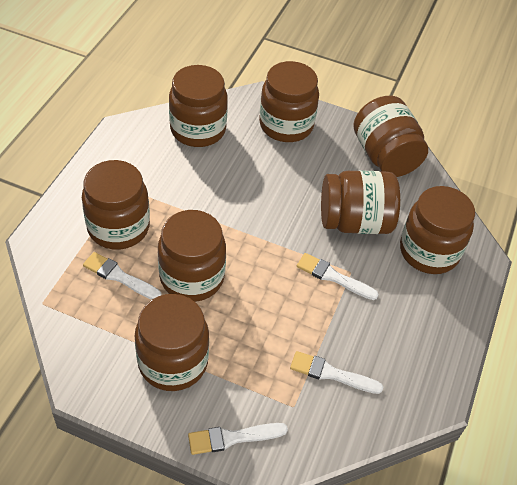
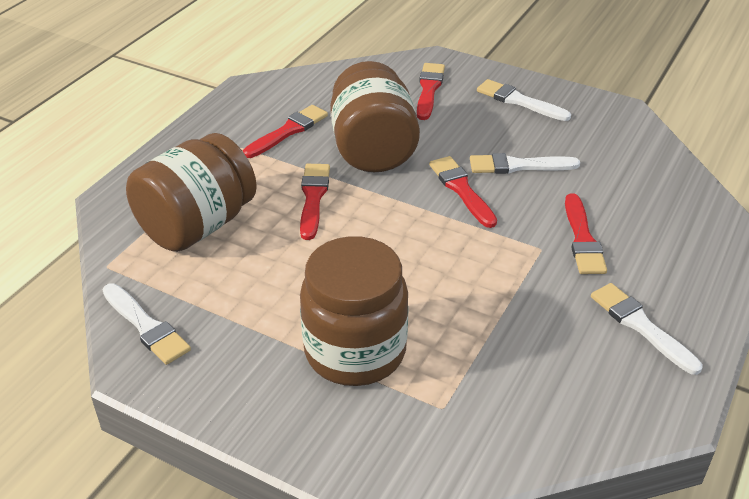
brown jar: [82,160,150,250] [135,294,209,391] [158,210,226,302] [169,65,228,147] [259,61,319,142] [321,170,400,234] [353,96,428,177] [400,186,475,274] = 8 -> [126,133,257,252] [300,236,409,386] [330,61,420,172] = 3
red brush: none = 0 -> [243,105,328,158] [300,164,330,240] [417,63,445,120] [429,156,497,228] [565,193,607,274] = 5

